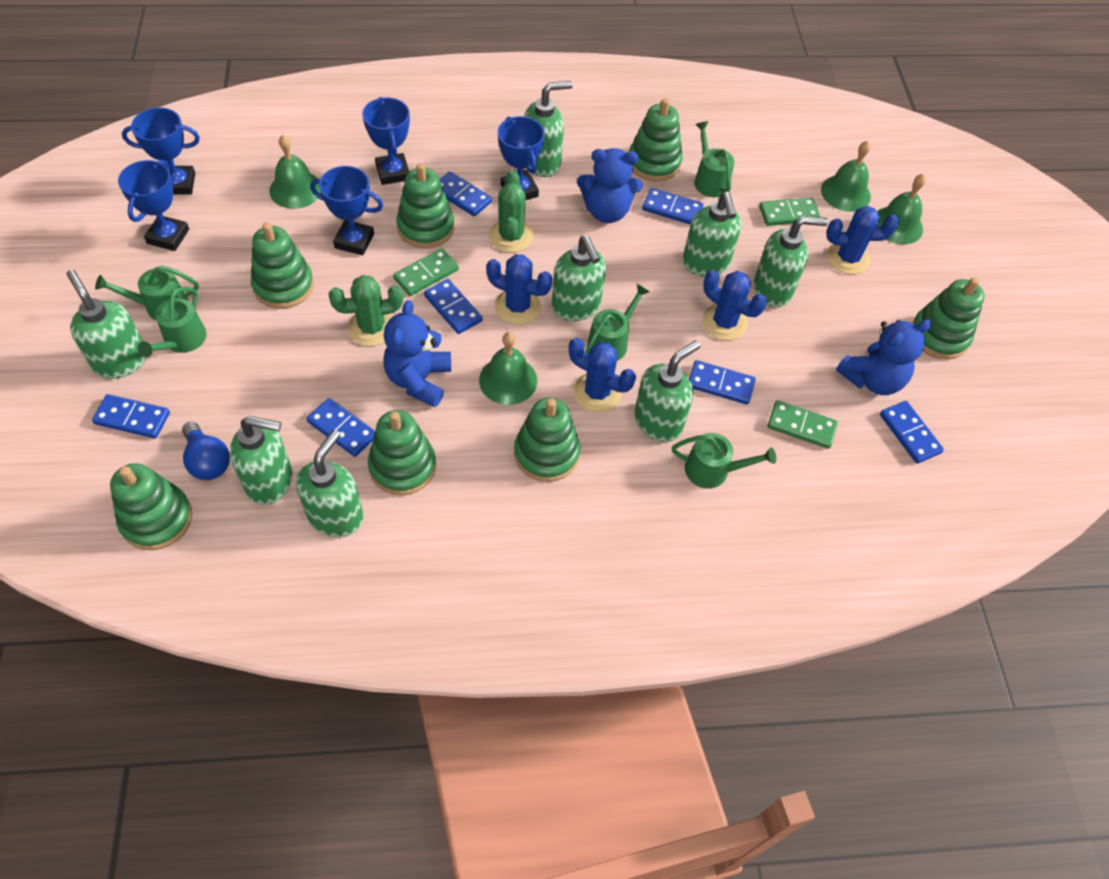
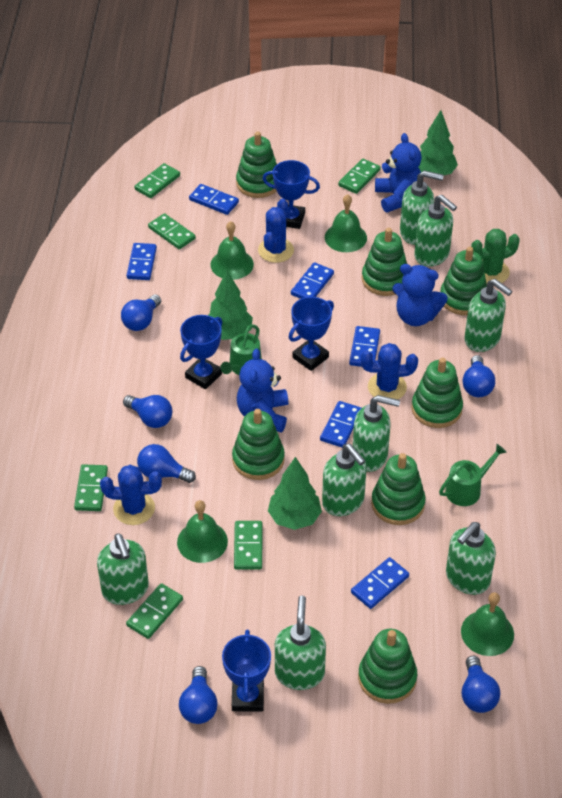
blue cactus: [486,254,552,325] [569,337,636,412] [702,270,767,341] [826,206,899,275] = 4 -> [100,465,162,525] [258,198,294,263] [361,343,418,399] = 3
blue domino: [92,394,170,438] [306,398,375,457] [424,279,483,334] [439,171,492,216] [642,188,703,225] [689,360,756,405] [880,401,944,464] = 7 -> [127,243,157,280] [189,184,239,215] [291,262,334,299] [320,401,361,447] [349,326,380,367] [351,557,409,609] = 6
blue light bulb: [182,422,230,480] = 1 -> [121,294,161,331] [123,395,172,428] [137,444,196,483] [179,666,218,724] [462,656,500,713] [463,355,495,397] = 6
blue trophy: [118,160,189,251] [122,107,200,195] [310,166,383,255] [362,97,410,185] [498,116,545,200] = 5 -> [180,315,222,389] [222,630,271,711] [263,160,320,229] [289,297,334,371] = 4
green cactus: [328,275,403,346] [489,170,533,253] = 2 -> [471,229,520,283] = 1
green domino: [393,248,459,296] [759,197,821,226] [767,400,838,449] = 3 -> [74,464,108,511] [126,583,183,639] [134,163,180,198] [148,213,196,249] [234,521,262,570] [338,158,381,194] = 6
green tree: none = 0 -> [208,270,253,340] [268,457,322,530] [418,110,458,175] = 3
green watering can: [95,266,199,320] [138,287,207,357] [586,284,650,361] [672,433,776,489] [694,121,734,197] = 5 -> [220,324,262,375] [439,444,507,506] = 2

